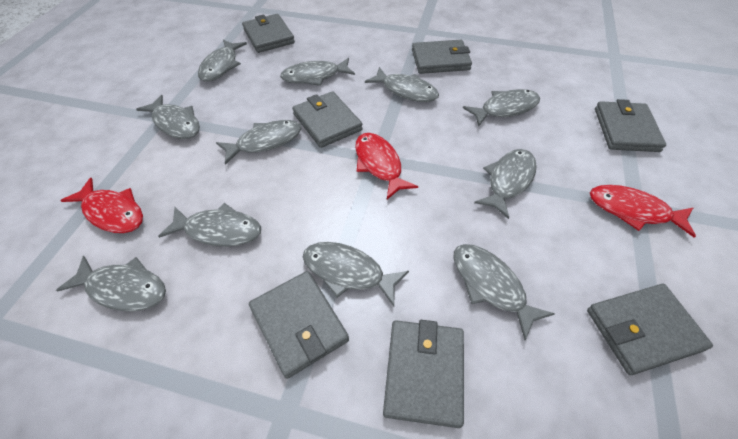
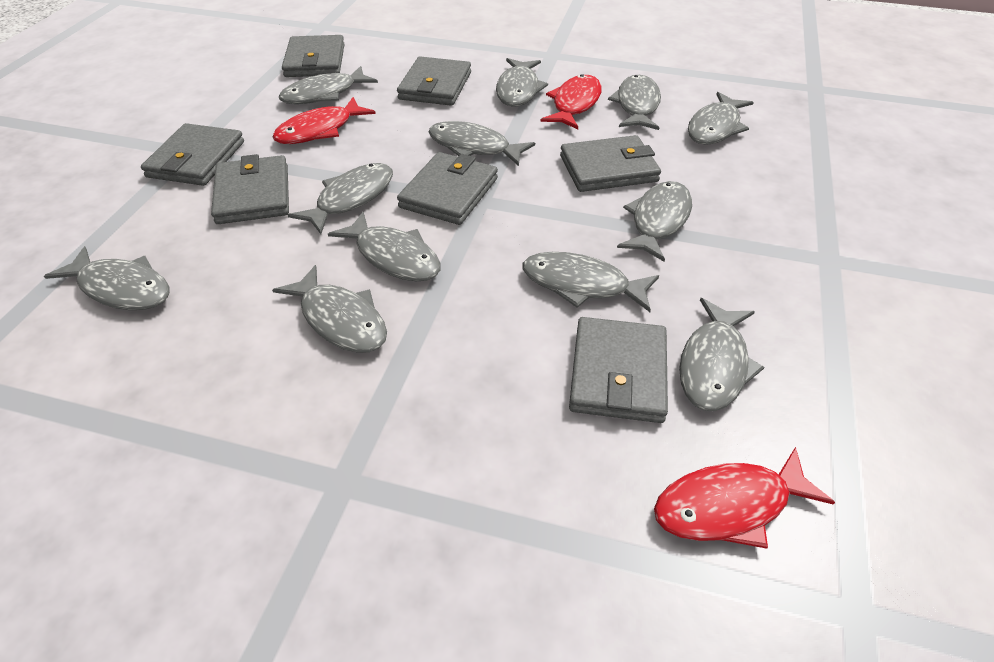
grey fish: [56,255,166,311] [136,95,200,139] [158,203,261,247] [198,40,247,82] [216,120,301,165] [280,58,355,86] [303,242,409,306] [365,67,439,102] [453,244,555,340] [463,89,540,126] [474,149,537,219] = 11 -> [44,246,169,310] [272,265,387,353] [279,66,378,104] [288,163,393,234] [328,211,440,281] [429,121,535,166] [496,58,548,107] [522,252,659,312] [608,75,661,130] [617,181,692,262] [679,298,764,411] [688,92,754,145] = 12

